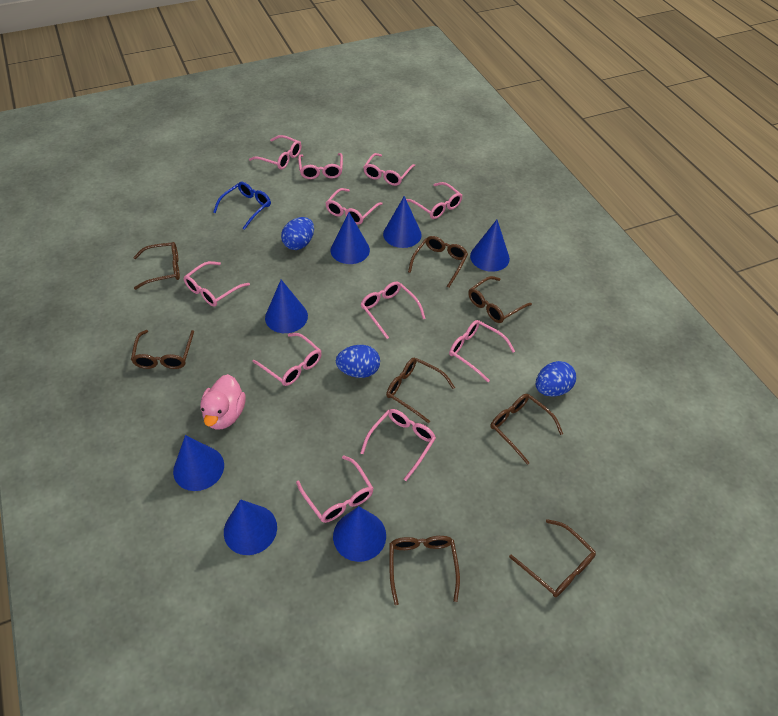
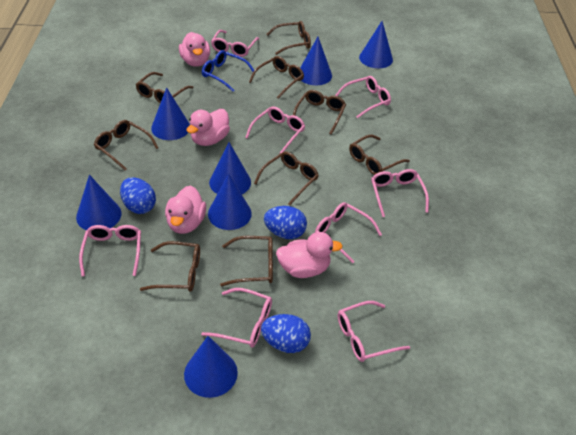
brown glasses: [131,330,194,369] [133,242,180,290] [386,358,455,424] [389,536,460,605] [408,236,468,288] [468,276,532,323] [490,394,563,465] [509,519,596,597] = 8 -> [94,120,158,171] [136,72,194,103] [140,241,200,292] [220,236,273,286] [249,56,304,99] [254,151,319,206] [267,21,311,55] [293,90,346,135] [349,135,410,175] = 9
pink duck: [201,374,245,430] = 1 -> [165,185,206,234] [179,32,210,67] [187,109,230,146] [276,232,343,278] = 4
pink glasses: [183,261,250,306] [249,135,301,170] [253,333,322,386] [296,455,373,523] [298,153,343,179] [326,188,383,225] [360,409,436,481] [361,282,426,339] [363,153,415,186] [406,182,463,219] [449,320,515,382] = 11 -> [79,225,141,277] [201,288,272,348] [211,30,259,57] [245,106,305,154] [315,202,382,263] [335,76,391,119] [338,301,410,362] [371,169,429,217] = 8

